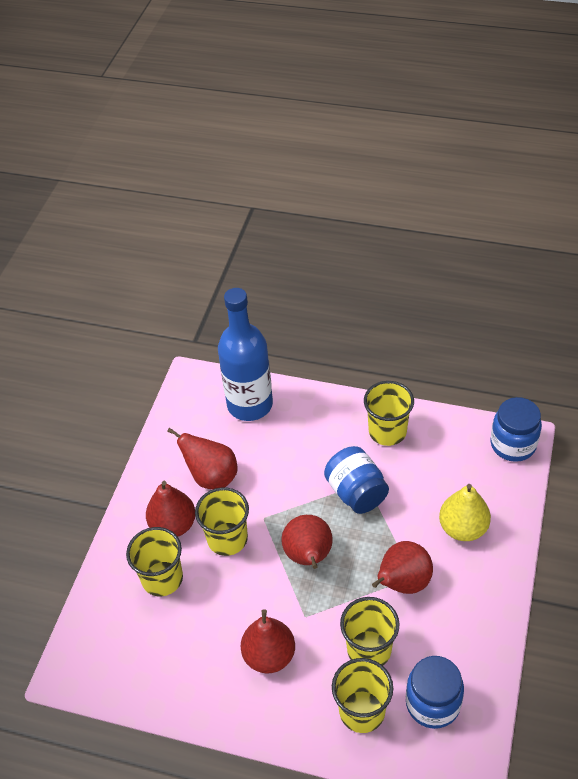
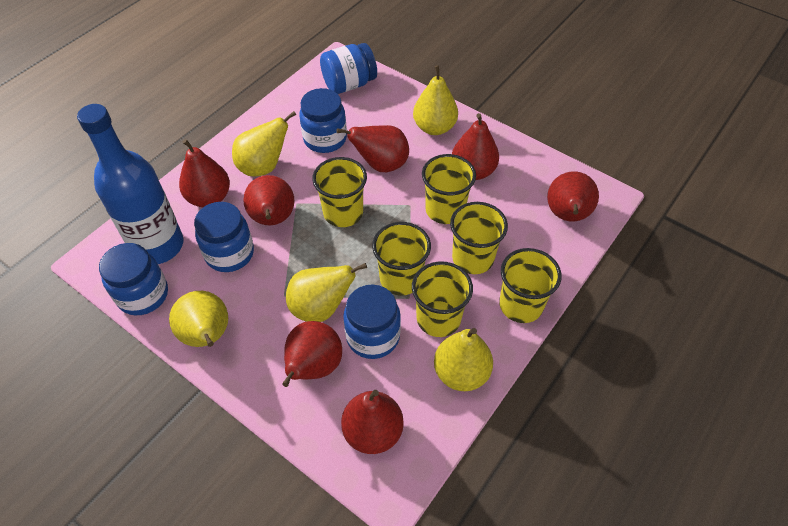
blue jar: [324,446,389,514] [406,656,464,729] [490,397,542,462] = 3 -> [99,243,168,315] [194,202,254,272] [299,88,347,153] [320,43,377,94] [343,285,401,359] = 5
red pear: [146,481,195,537] [167,428,237,489] [241,609,295,674] [282,515,333,569] [372,541,433,594] = 5 -> [179,139,230,207] [243,175,294,225] [282,321,342,387] [336,125,409,172] [341,390,404,454] [452,113,499,180] [547,171,599,221] = 7
yellow cup: [126,527,183,596] [195,487,249,556] [332,658,393,733] [340,597,399,666] [364,381,414,446] = 5 -> [312,157,367,227] [372,222,431,296] [412,261,473,337] [422,154,476,224] [450,202,508,274] [499,248,562,323] = 6
yellow pear: [439,484,491,541] = 1 -> [169,291,228,347] [232,111,296,177] [286,263,367,322] [413,65,458,135] [434,328,493,391] = 5

